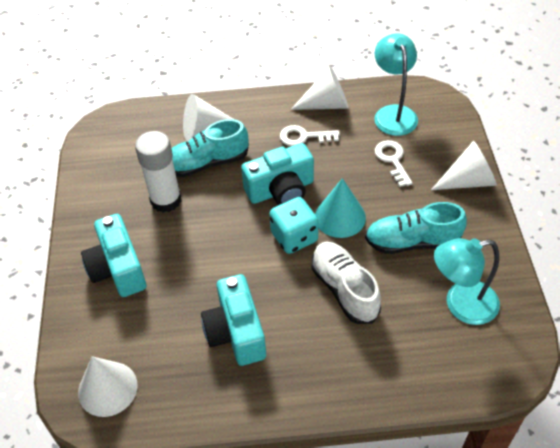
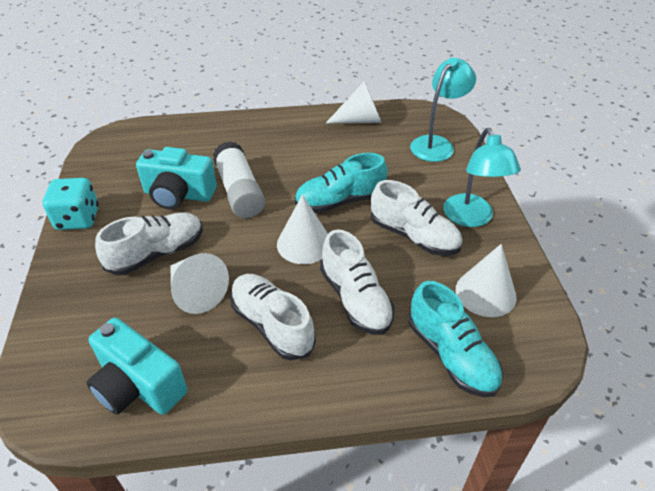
turquoise camera: [81,214,146,297] [201,274,266,366] [241,143,314,205] = 3 -> [87,317,187,415] [136,147,217,210] = 2
turquoise cone: [315,178,366,238] = 1 -> none = 0
white key: [280,125,340,146] [375,140,412,187] = 2 -> none = 0
white shoe: [312,241,381,324] = 1 -> [95,212,203,275] [230,274,316,360] [320,229,395,335] [371,180,462,256] = 4

